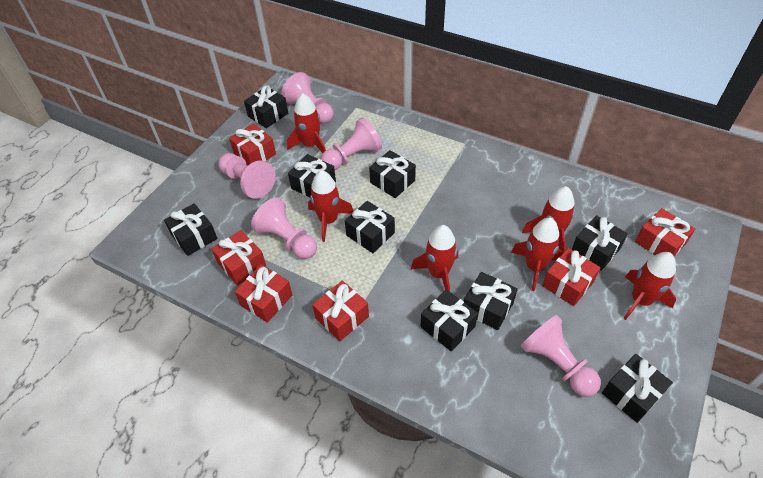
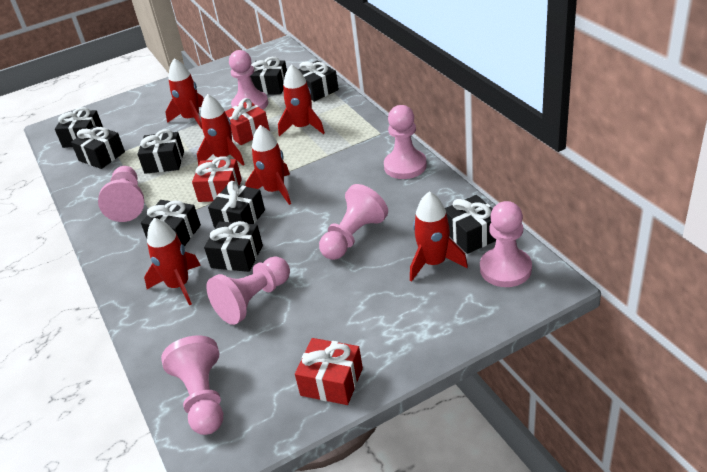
pink pawn: [218,153,276,199] [251,197,317,259] [281,72,334,123] [321,118,382,170] [521,315,601,397] = 5 -> [98,166,144,222] [161,335,223,435] [206,257,290,325] [229,50,268,110] [319,184,388,260] [384,105,427,179] [480,201,532,287] = 7
red gift: [212,230,266,285] [229,124,276,165] [235,264,293,323] [312,281,369,341] [542,248,601,306] [635,208,695,256] = 6 -> [192,156,242,202] [225,98,270,145] [295,338,363,405] = 3

